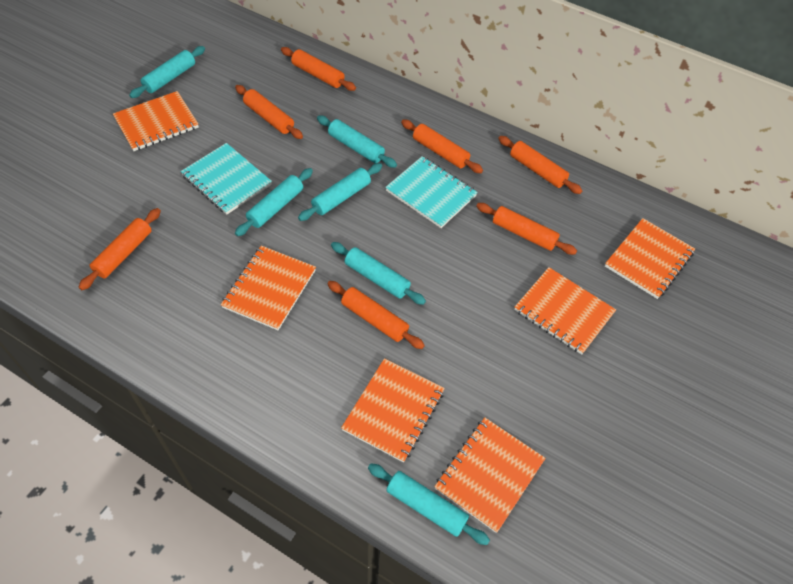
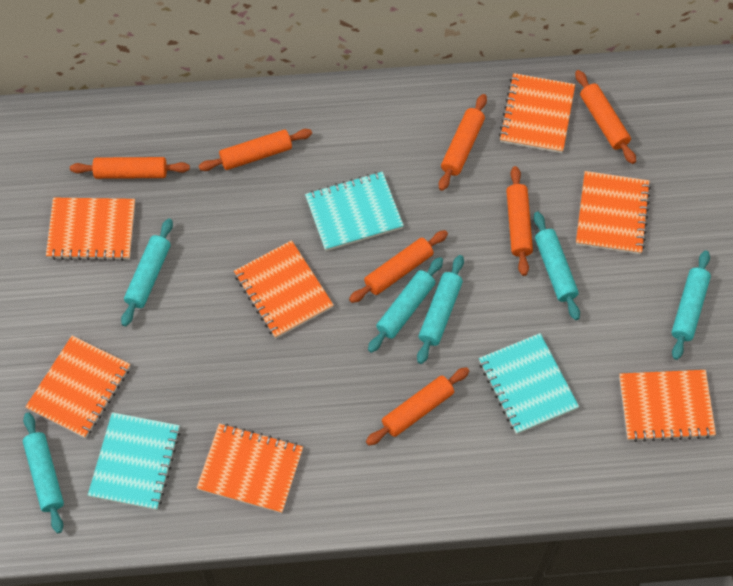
orange notebook: [113,91,199,151] [221,246,316,330] [341,358,445,463] [434,417,546,533] [514,267,616,355] [605,218,695,299] = 6 -> [26,336,130,438] [46,198,135,261] [197,424,303,513] [234,240,334,338] [499,73,575,153] [576,171,651,254] [619,370,716,442] = 7
turquoise notebook: [181,143,272,215] [385,156,478,228] = 2 -> [88,412,181,510] [305,172,404,251] [479,333,579,434] = 3

